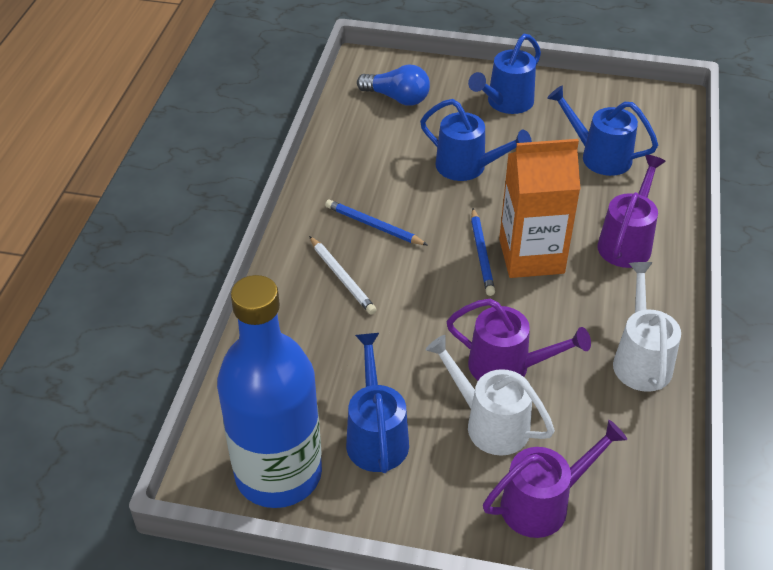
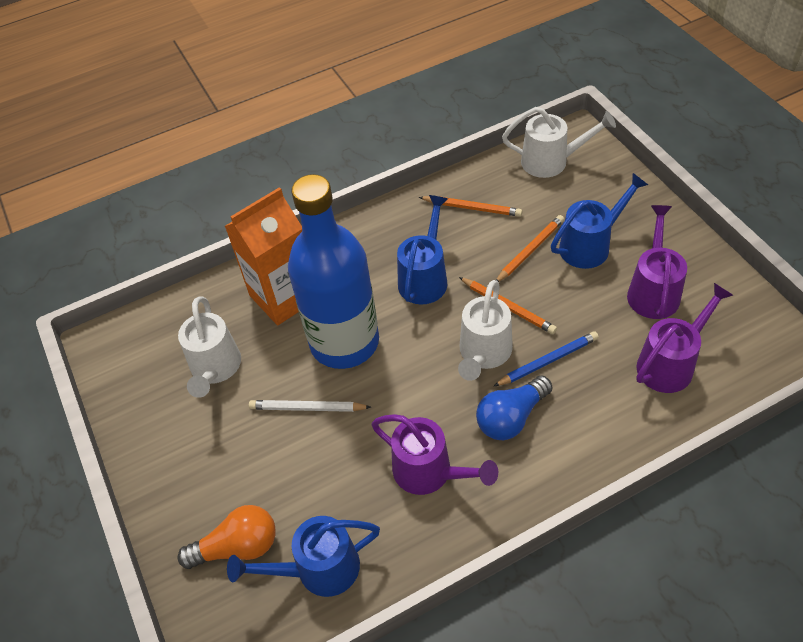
blue pencil: [325,200,428,245] [471,208,495,296] = 2 -> [493,331,599,387] = 1
blue watering can: [346,333,409,473] [420,99,532,181] [468,34,541,114] [547,85,658,176] = 4 -> [227,516,380,597] [397,195,448,304] [551,173,648,269] = 3
orange light bulb: none = 0 -> [178,505,276,569] = 1
orange pencil: none = 0 -> [419,196,522,217] [459,277,557,334] [496,215,564,282] = 3
white watering can: [425,335,555,456] [613,262,681,392] = 2 -> [178,296,241,398] [458,280,513,381] [502,107,616,178] = 3

